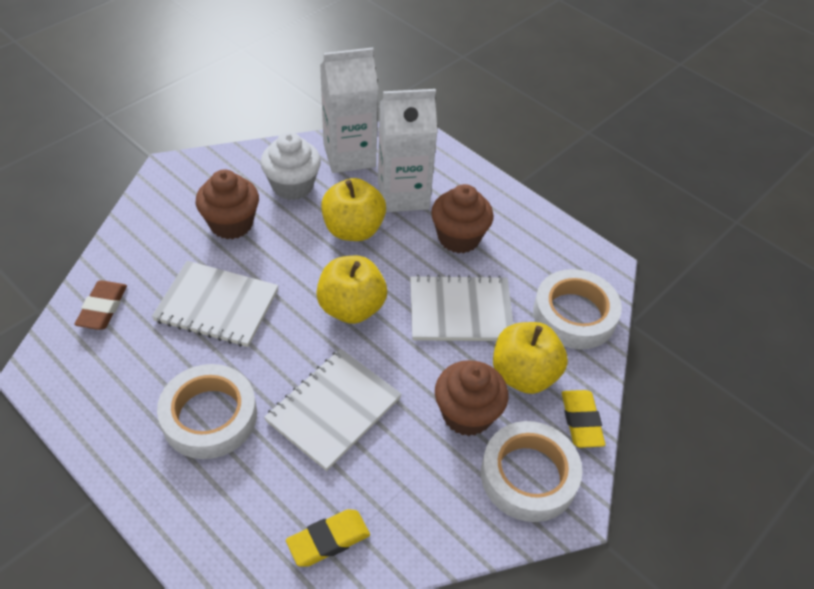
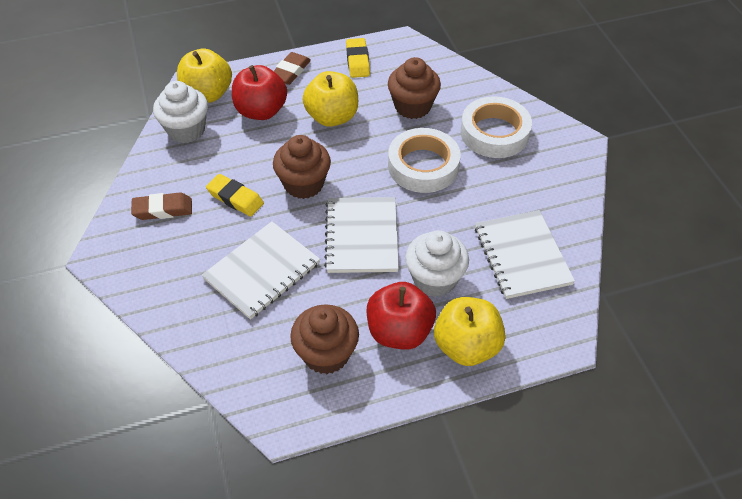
brown eraser: [74,281,127,330] = 1 -> [131,192,192,220] [274,52,311,85] = 2
red apple: none = 0 -> [232,65,287,120] [367,282,436,350] = 2
white carton: [320,48,378,173] [378,89,437,212] = 2 -> none = 0
white cupcake: [261,132,321,200] = 1 -> [153,81,208,143] [405,230,469,297] = 2
white tape: [157,364,257,459] [481,421,582,522] [533,269,622,349] = 3 -> [388,128,461,193] [460,96,532,158] = 2

